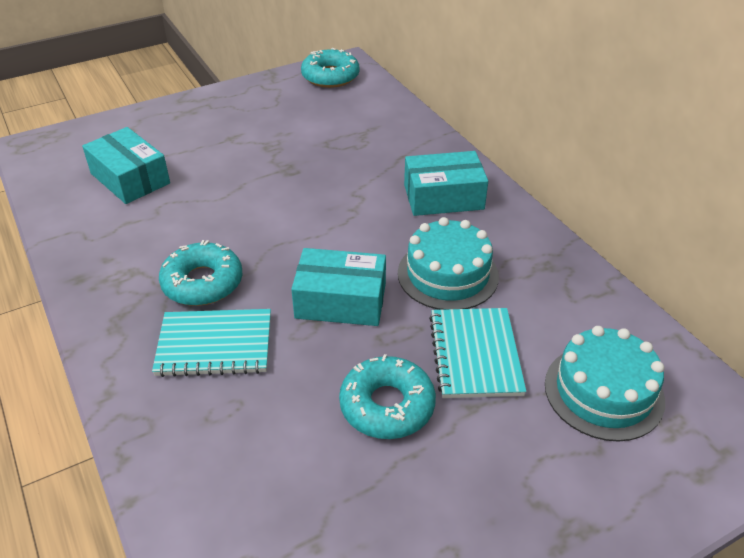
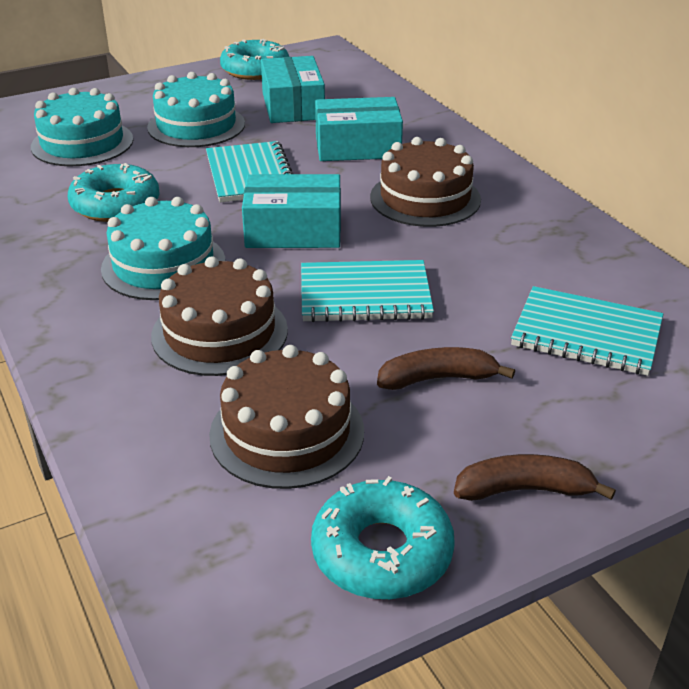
brown banana: none = 0 -> [377,347,515,390] [454,454,616,501] = 2
brown cake: none = 0 -> [151,256,288,376] [209,345,364,489] [370,137,481,227] = 3
turquoise cake: [398,217,499,310] [545,326,665,442] = 2 -> [31,88,133,166] [101,197,225,300] [147,72,245,147] = 3
turquoise notebook: [152,309,271,377] [429,308,527,398] = 2 -> [206,141,293,203] [301,260,434,322] [511,286,663,376] = 3

